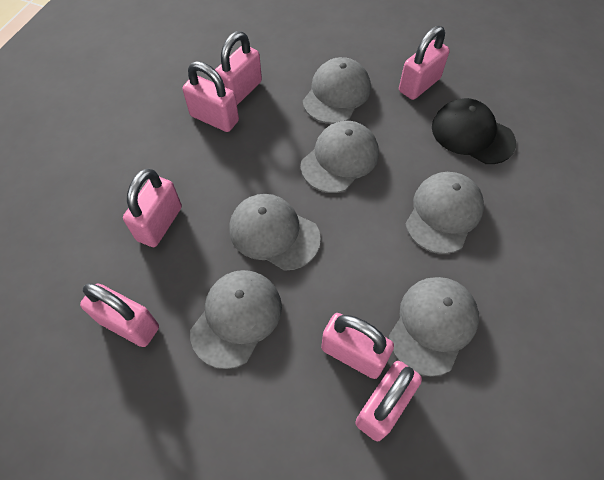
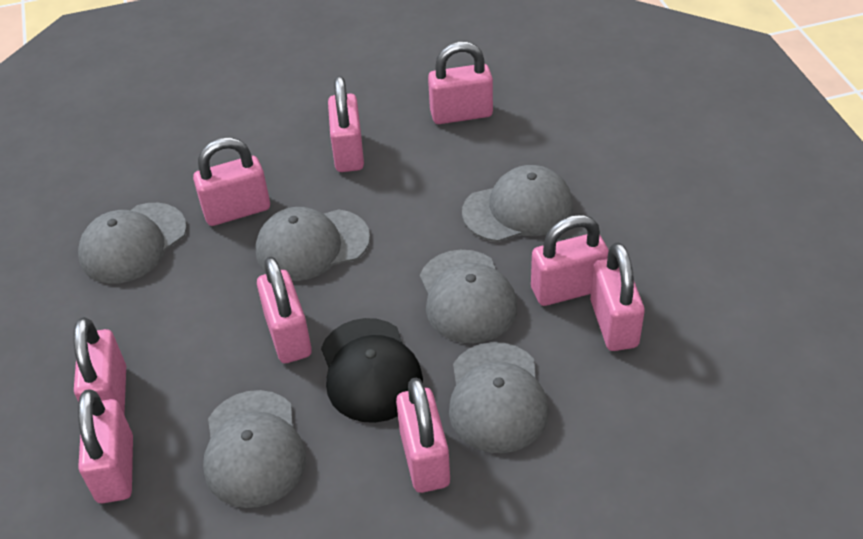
pink padlock: [80,283,159,347] [123,168,182,247] [183,61,239,132] [215,31,262,105] [321,313,394,379] [355,361,422,441] [399,26,450,100] = 7 -> [74,317,126,413] [78,389,133,503] [193,137,270,226] [257,257,312,363] [328,76,364,172] [396,377,450,493] [428,42,493,124] [531,215,609,306] [590,242,645,351] = 9

